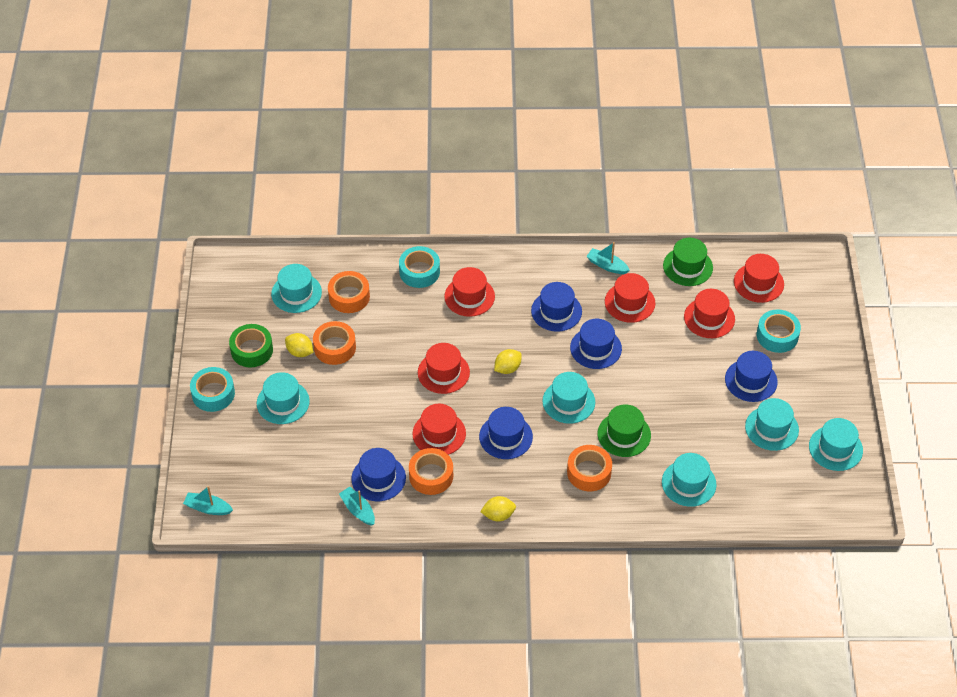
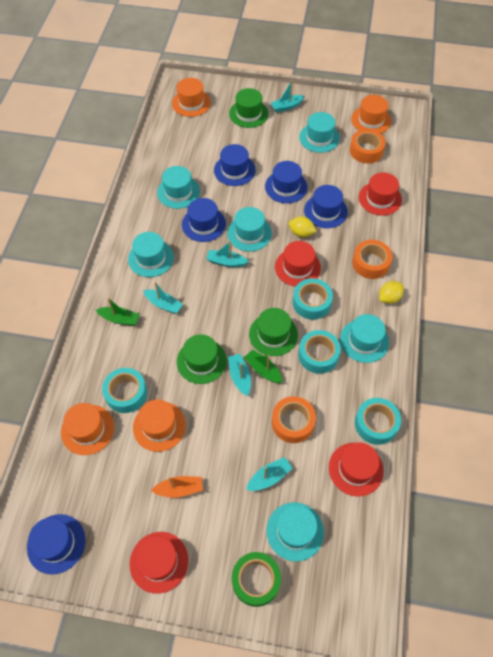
green boat: none = 0 -> [96,298,140,326] [244,349,283,383] = 2
green hat: [597,404,651,457] [663,238,713,286] = 2 -> [177,334,227,384] [229,88,269,128] [249,308,298,356] = 3
orange boat: none = 0 -> [151,476,203,498] = 1
orange hat: none = 0 -> [61,403,114,455] [133,400,186,452] [172,78,211,117] [351,95,391,134] = 4
orange tape: [313,321,356,365] [328,271,370,313] [409,448,453,495] [567,445,612,491] = 4 -> [272,396,316,443] [350,129,386,163] [352,240,393,279] = 3
red hat: [412,404,466,455] [418,343,470,394] [444,267,495,317] [605,273,655,323] [684,289,735,338] [734,254,784,303] = 6 -> [130,532,189,594] [275,241,321,286] [329,442,384,496] [359,172,402,215] = 4
turquoise boat: [183,486,233,515] [339,487,375,526] [586,242,630,274] = 3 -> [143,282,183,314] [206,241,249,267] [228,354,251,396] [246,457,293,491] [270,80,305,112] = 5
turquoise tape: [190,367,235,412] [399,246,440,288] [757,309,801,353] = 3 -> [102,368,147,413] [293,278,333,319] [298,330,341,374] [355,398,401,445] = 4
yellow lemon: [285,333,314,357] [480,496,516,522] [494,349,522,374] = 3 -> [289,216,317,237] [379,281,404,304] = 2

